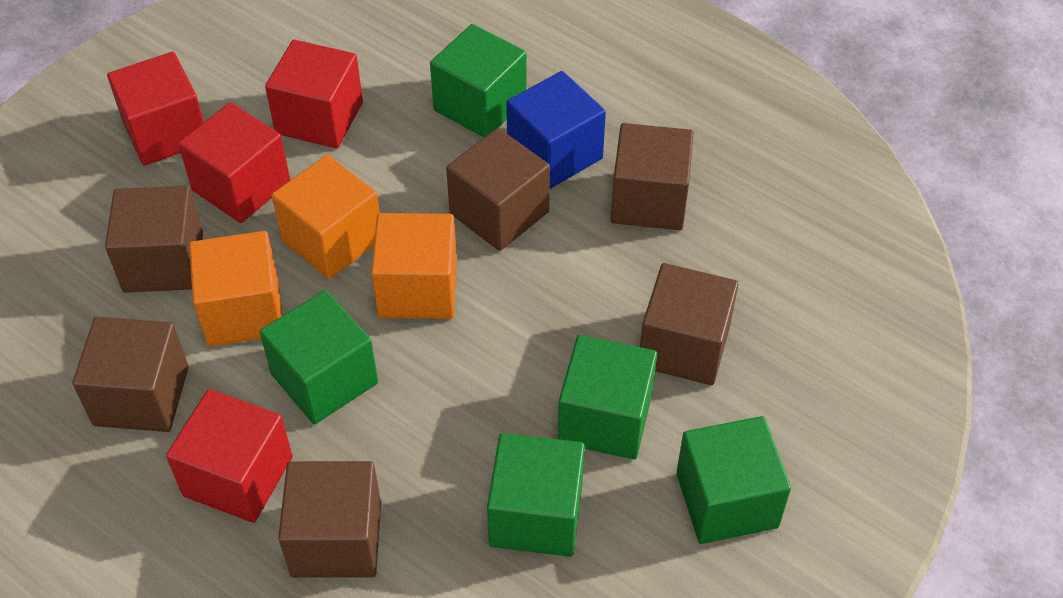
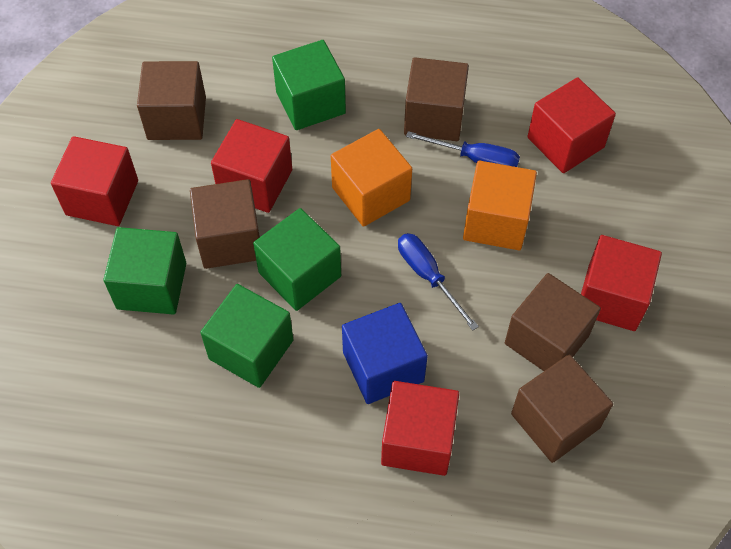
blue screwdriver: none = 0 -> [398,233,479,331] [406,131,520,167] = 2
brown cube: [72,317,189,432] [105,186,203,293] [278,461,381,578] [446,128,550,251] [611,123,694,230] [640,263,739,385] = 6 -> [137,61,206,140] [190,179,260,269] [404,57,469,141] [505,273,601,371] [511,354,613,463] = 5
green cube: [260,290,378,424] [430,24,527,138] [487,433,585,557] [558,335,657,459] [676,416,791,544] = 5 -> [103,227,186,315] [200,284,294,388] [253,208,341,311] [272,40,346,130] = 4
orange cube: [189,231,282,347] [272,155,380,279] [371,213,457,319] = 3 -> [331,129,412,227] [463,161,537,250] = 2
red cube: [107,52,204,166] [166,389,293,523] [178,102,290,223] [265,40,363,149] = 4 -> [51,136,138,226] [211,119,292,213] [381,381,459,476] [527,77,616,173] [581,235,662,331] = 5

